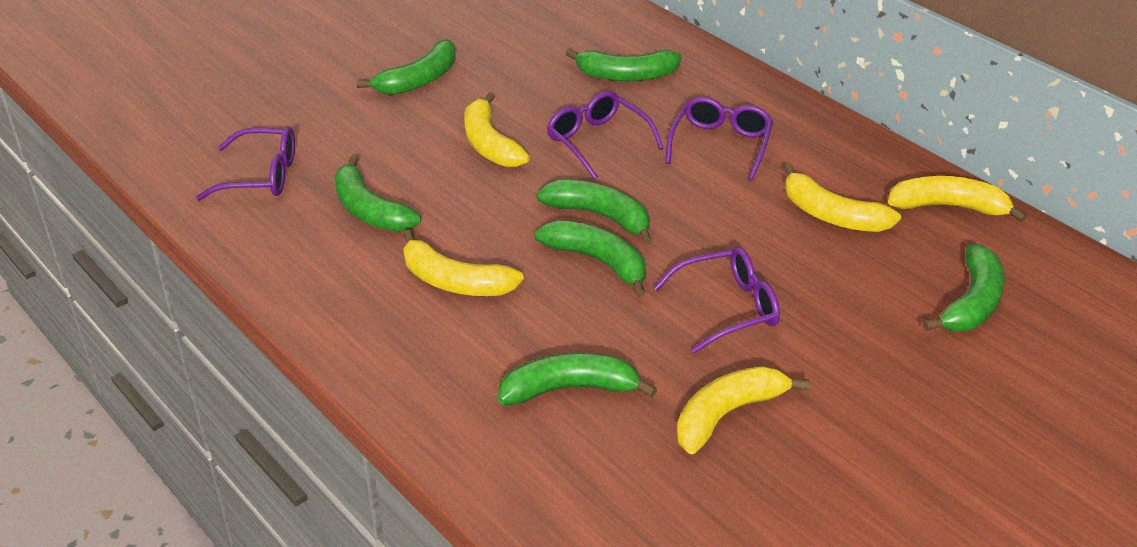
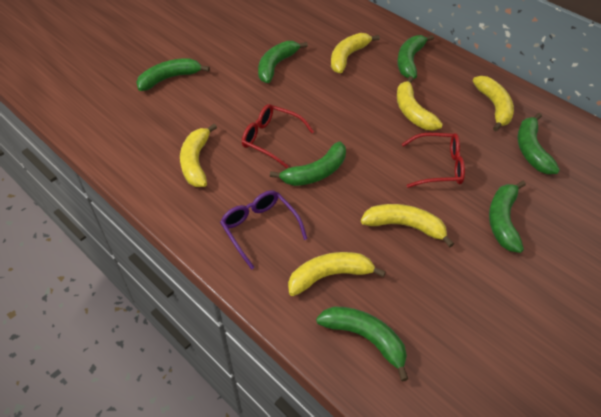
purple glasses: [196,127,295,201] [547,91,664,179] [653,247,780,353] [665,96,773,180] = 4 -> [220,190,307,270] = 1
red glasses: none = 0 -> [242,104,314,168] [402,133,465,188] = 2
yellow banana: [403,230,524,296] [464,92,530,167] [677,366,810,454] [784,164,901,232] [888,176,1027,222] = 5 -> [180,124,217,187] [288,252,386,296] [331,33,380,73] [361,204,454,247] [397,76,443,131] [472,76,514,131] = 6

